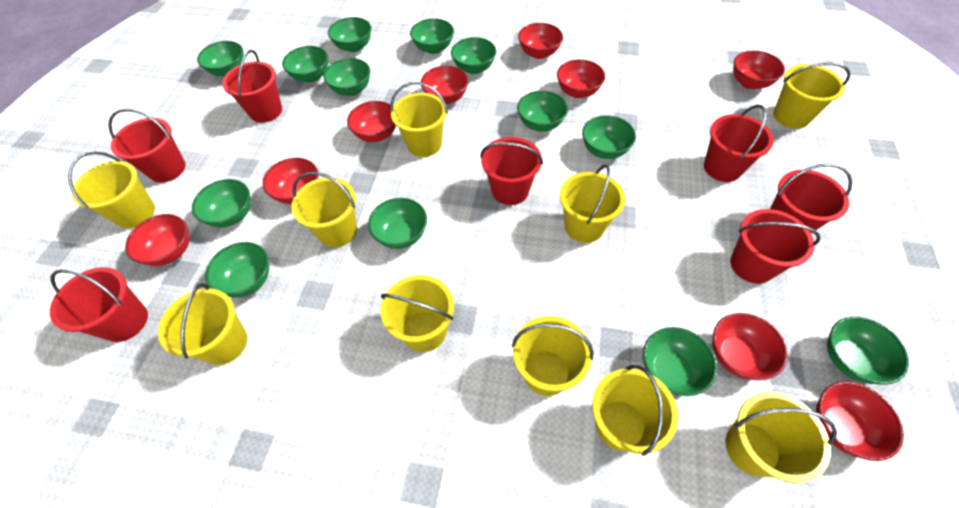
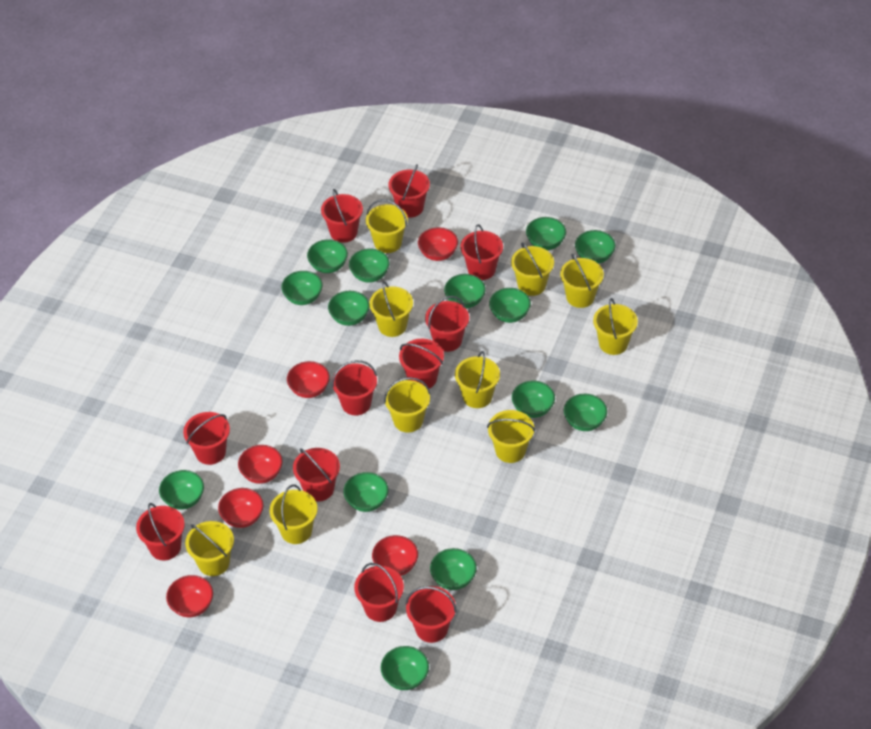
green bowl: [192,179,251,228] [197,41,244,77] [205,242,269,297] [282,46,328,83] [323,58,370,96] [328,17,371,52] [368,198,427,249] [410,18,454,54] [451,37,496,74] [517,90,568,132] [582,115,636,159] [643,327,717,396] [827,316,909,384] = 13 -> [159,470,204,510] [281,271,323,305] [307,239,348,273] [328,291,370,326] [343,472,389,512] [349,248,390,283] [381,646,429,690] [430,548,477,590] [444,274,486,308] [489,288,531,323] [512,381,555,418] [526,217,566,250] [564,394,607,431] [575,230,616,264] = 14
red bowl: [125,214,189,266] [262,158,318,204] [347,101,396,142] [421,66,468,104] [518,23,563,59] [557,59,605,98] [713,313,788,380] [733,50,785,89] [816,381,904,461] = 9 -> [166,575,213,617] [218,488,263,528] [238,445,282,484] [287,361,330,398] [372,535,418,576] [418,227,458,261] = 6
red bucket: [50,267,148,342] [108,109,186,183] [222,50,282,123] [480,137,543,205] [704,105,774,182] [730,209,821,284] [770,163,853,234] = 7 -> [136,503,185,560] [183,412,230,465] [293,448,340,501] [321,189,363,243] [332,360,377,415] [354,563,404,622] [388,164,430,218] [399,339,444,389] [406,586,457,643] [425,296,469,352] [460,224,503,280] = 11

